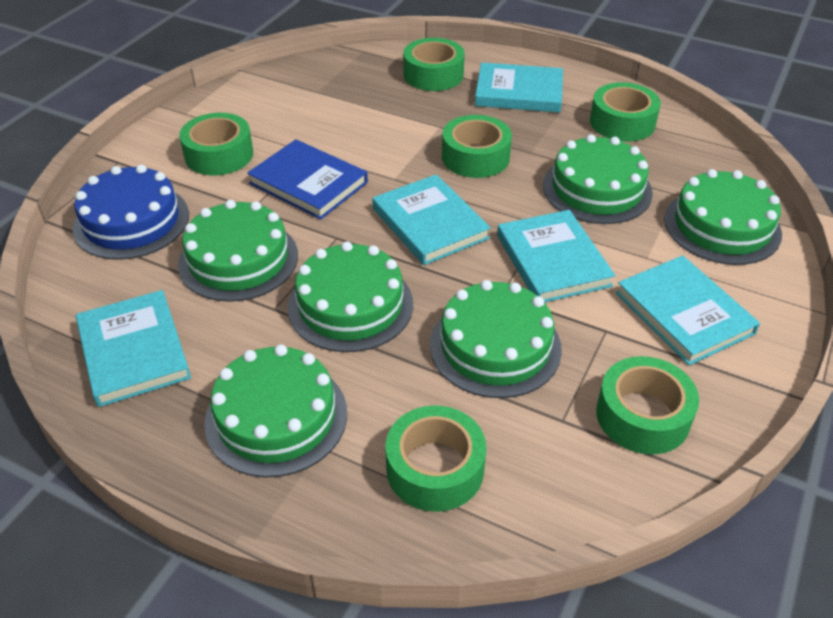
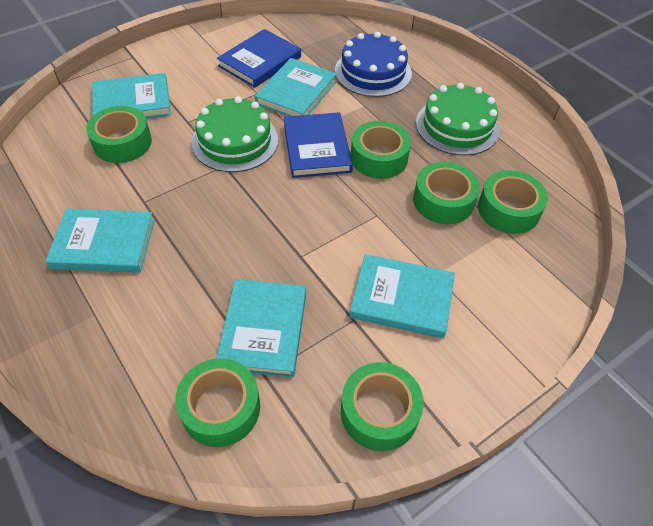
blue book: [247,139,368,219] = 1 -> [217,29,301,88] [284,112,353,178] = 2
green cake: [178,200,298,302] [204,344,347,477] [288,241,413,352] [430,280,562,398] [543,134,653,224] [664,169,782,265] = 6 -> [192,96,278,172] [416,83,500,156] = 2

